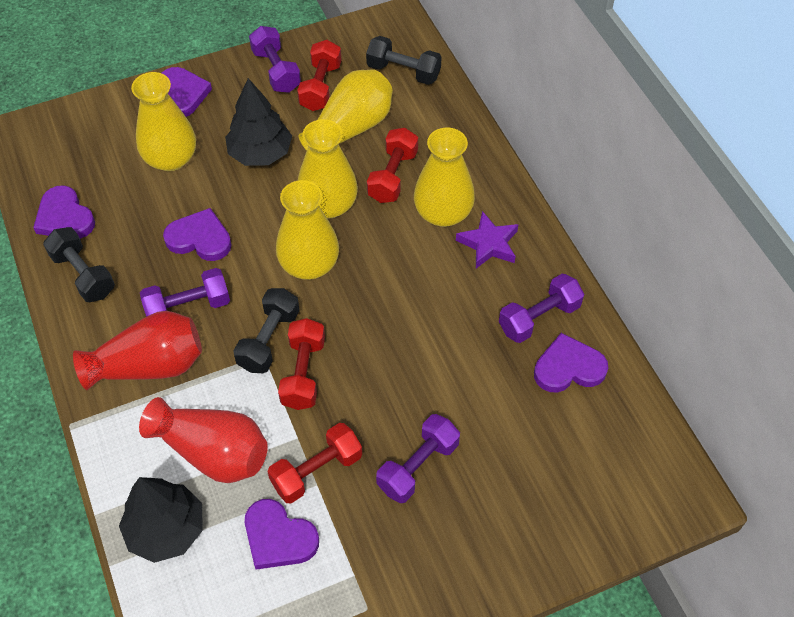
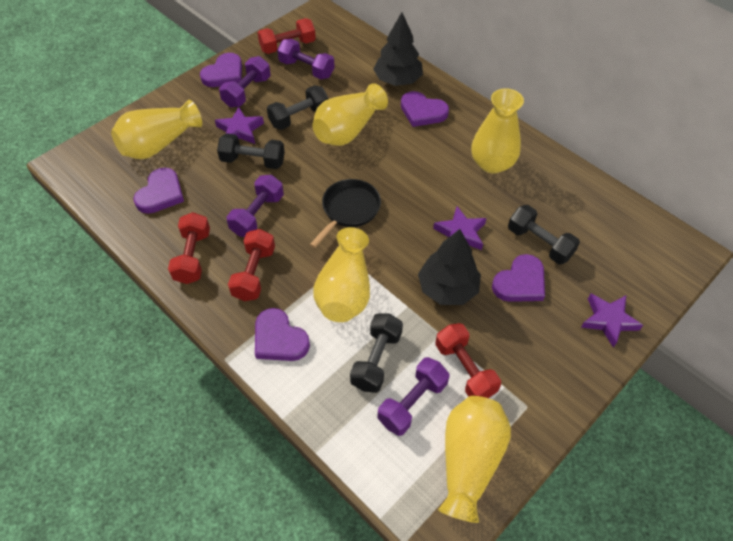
black dumbbell: [43,227,115,302] [233,288,300,373] [366,36,442,85] = 3 -> [217,133,285,169] [267,85,328,130] [350,313,403,393] [508,205,580,264] = 4
black pan: none = 0 -> [310,179,381,248] = 1
purple star: [456,211,519,268] = 1 -> [215,107,264,144] [433,206,487,250] [581,293,643,348] = 3
red vase: [73,311,202,390] [139,397,268,483] = 2 -> none = 0

